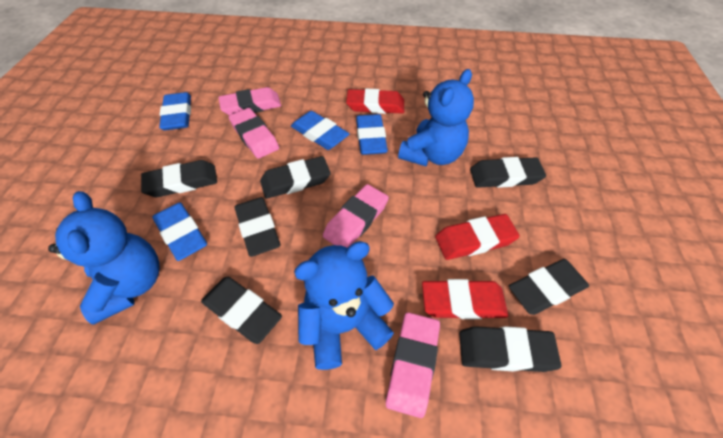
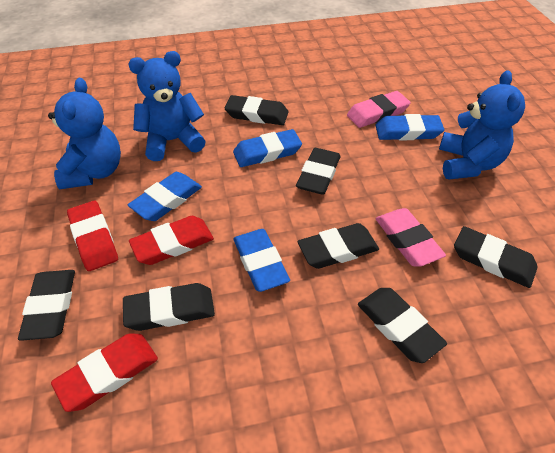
pink eraser: [218,87,281,115] [229,108,279,159] [323,184,389,248] [386,312,440,418] = 4 -> [347,91,411,128] [375,208,446,267] = 2

